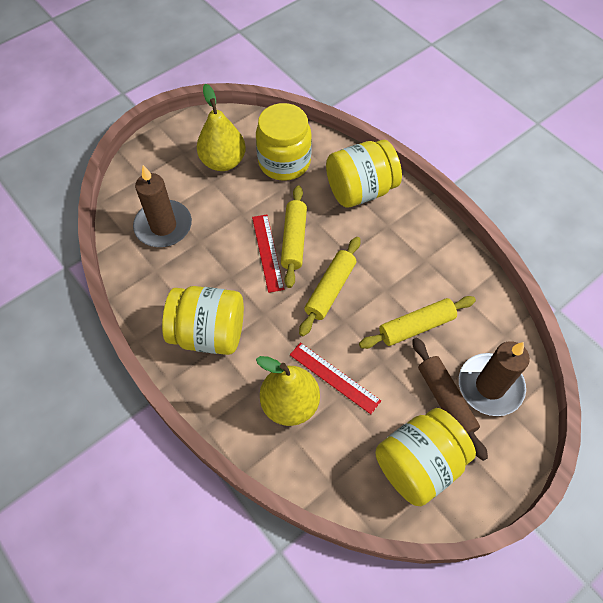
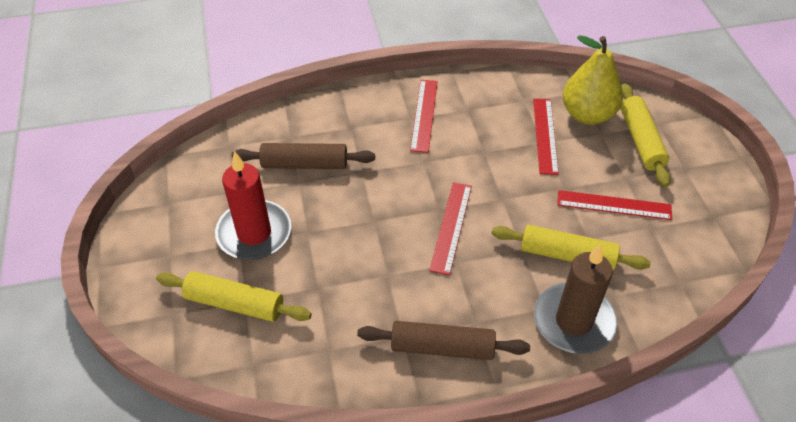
brown candle: [133,165,192,247] [459,341,530,416] = 2 -> [534,244,617,354] = 1
brown rolling pin: [412,338,488,461] = 1 -> [232,143,375,169] [357,321,530,360] = 2
red candle: none = 0 -> [215,151,291,260] = 1
red ruler: [252,214,284,293] [290,342,381,414] = 2 -> [410,80,438,153] [429,182,472,275] [533,99,559,175] [557,190,672,220] = 4
yellow jar: [162,286,244,355] [256,103,312,181] [326,140,402,208] [376,408,476,506] = 4 -> none = 0
yellow pear: [197,84,246,171] [256,356,320,426] = 2 -> [563,35,623,125] = 1

